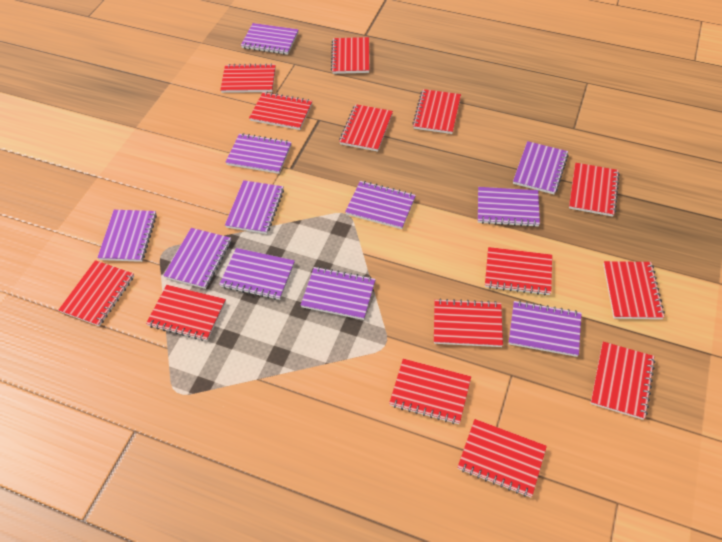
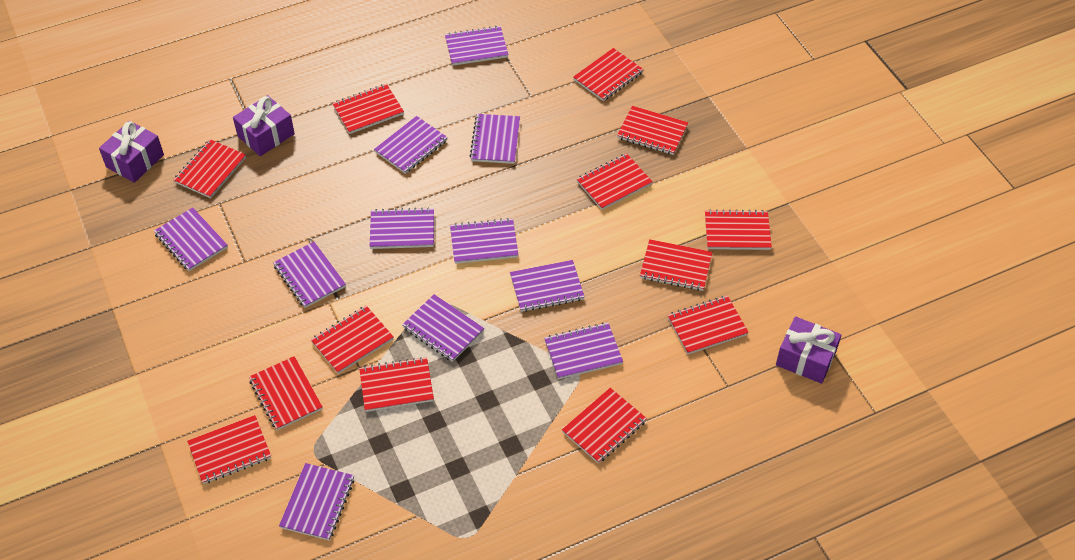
purple gift: none = 0 -> [99,121,164,183] [233,95,295,156] [776,316,841,384] = 3
red notebook: [59,260,134,326] [146,285,226,341] [220,63,276,93] [249,92,313,130] [331,37,369,74] [339,104,393,152] [389,359,471,424] [412,89,461,134] [434,299,503,347] [458,419,547,497] [485,247,552,296] [569,163,620,217] [590,342,655,420] [603,261,665,319] = 14 -> [174,139,246,198] [187,415,271,484] [249,356,323,430] [311,306,394,374] [332,84,404,134] [359,357,434,412] [562,388,647,463] [573,48,644,101] [577,153,653,210] [617,106,688,155] [640,239,712,291] [668,295,749,355] [705,209,772,250] = 13

